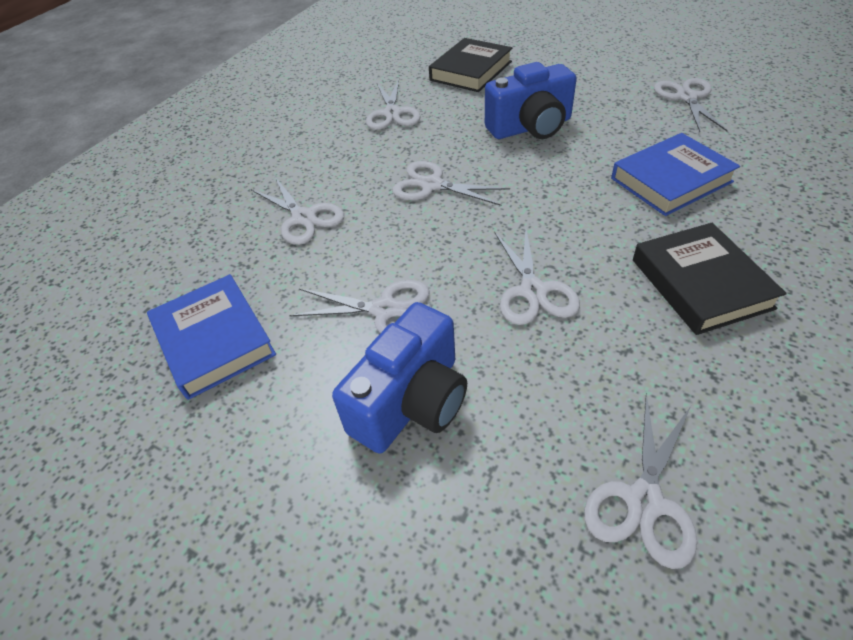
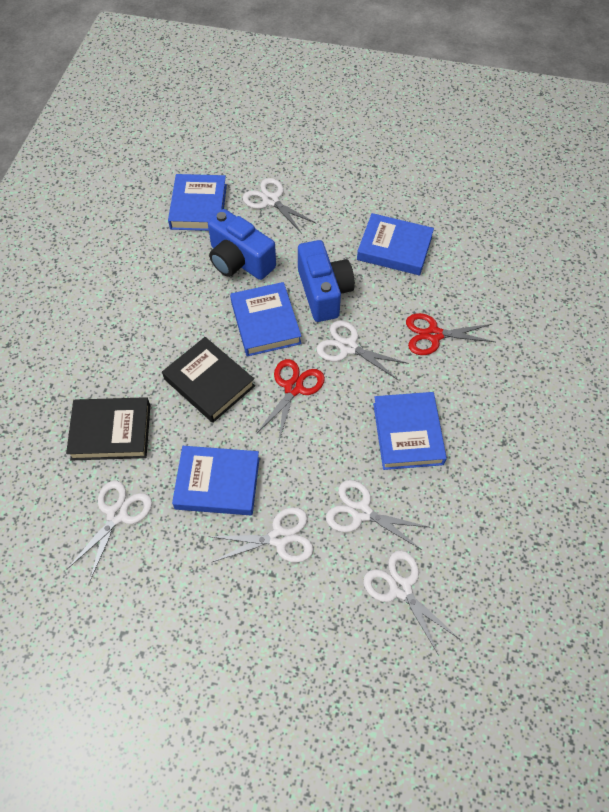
blue book: [147,274,276,400] [611,133,740,216] = 2 -> [168,174,227,231] [172,446,260,515] [230,282,302,357] [357,213,434,275] [373,392,447,470] = 5
red scissors: none = 0 -> [256,359,325,444] [406,313,495,355] = 2
white scissors: [251,177,344,245] [289,280,430,333] [366,80,421,130] [392,161,510,206] [494,228,580,325] [584,393,697,569] [654,78,728,132] = 7 -> [67,481,152,580] [208,507,314,563] [243,178,317,234] [317,320,408,380] [326,480,431,550] [363,550,459,656] = 6

